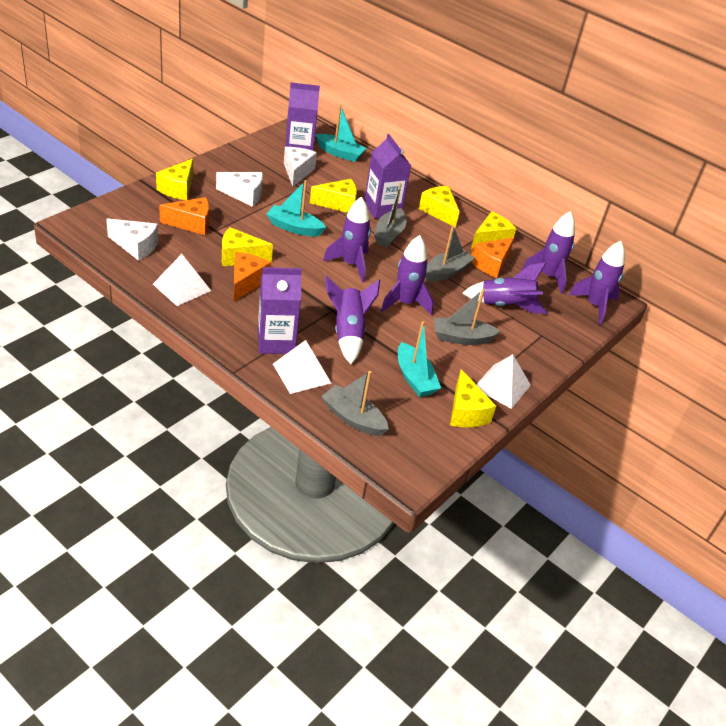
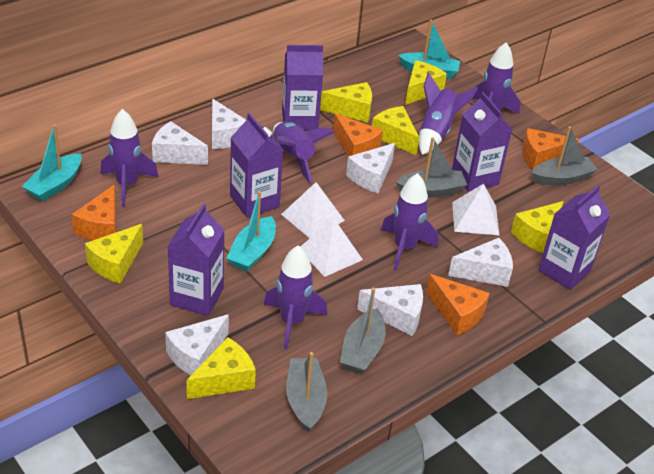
orange cheese: [159,197,209,235] [234,252,271,302] [471,237,515,278] = 3 -> [72,185,116,241] [333,113,383,156] [426,274,490,335] [522,128,579,170] = 4
purple carton: [258,267,302,354] [285,82,320,151] [364,134,411,219] = 3 -> [168,204,225,316] [230,113,283,217] [282,45,323,130] [452,92,512,192] [538,185,610,290] = 5
white cheese: [106,218,158,261] [216,172,263,207] [284,147,317,187] = 3 -> [152,121,208,165] [165,314,229,376] [212,99,246,149] [346,143,395,193] [357,284,423,336] [448,238,513,287] = 6

